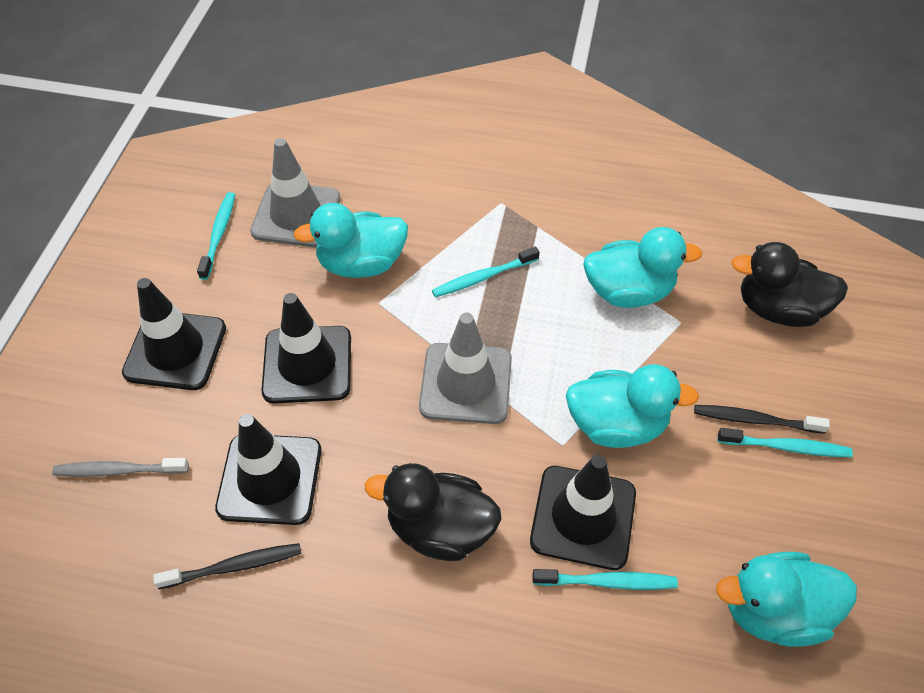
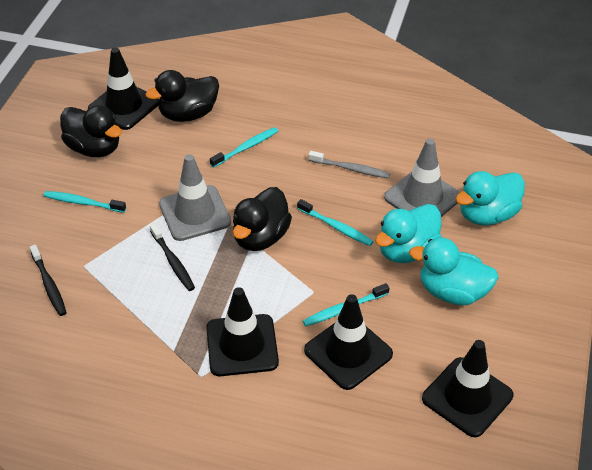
black duck: [364,463,502,561] [731,242,848,327] = 2 -> [60,105,122,157] [146,70,219,122] [233,187,292,251] = 3
turquoise duck: [293,203,408,278] [566,364,699,448] [583,227,702,308] [716,552,857,647] = 4 -> [375,204,442,263] [409,238,499,305] [456,171,525,226] = 3

